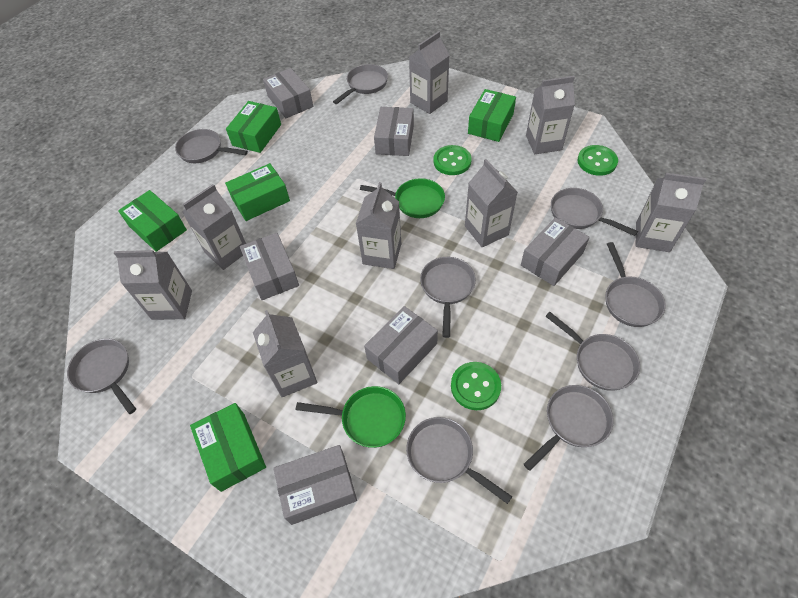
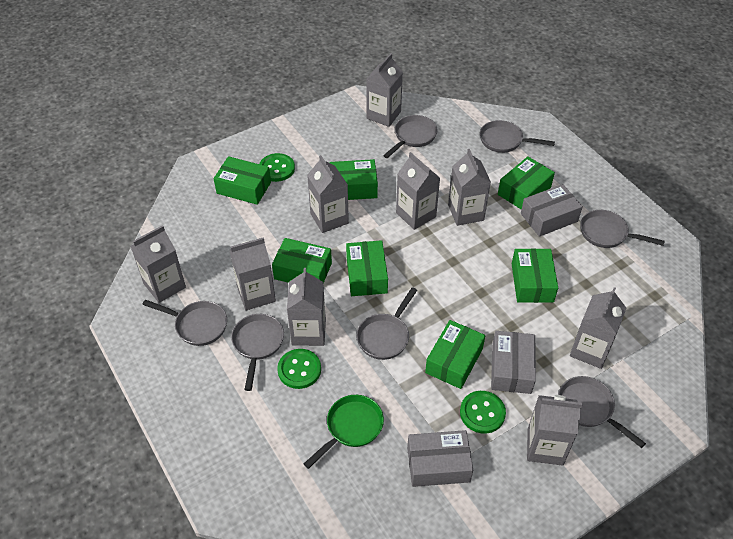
green box: [118,190,187,252] [190,403,266,492] [225,163,290,221] [226,101,281,153] [468,89,516,142] = 5 -> [214,156,271,205] [272,238,332,283] [330,159,378,200] [346,240,388,296] [425,320,485,389] [498,156,555,209] [512,248,558,303] = 7
green pan: [296,386,406,448] [360,178,445,218] = 2 -> [304,395,384,469] = 1
grey box: [240,233,299,300] [263,68,313,118] [273,445,357,525] [364,306,438,384] [374,107,414,156] [521,217,590,286] = 6 -> [407,430,473,487] [491,331,536,394] [521,184,583,237] = 3
grey carton: [114,250,192,320] [182,184,246,270] [253,310,317,397] [356,182,401,269] [409,31,450,114] [465,159,518,247] [526,76,575,154] [635,173,706,252] = 8 -> [130,225,186,303] [230,237,276,311] [287,268,326,346] [307,155,349,233] [366,53,403,127] [396,152,440,230] [448,149,491,226] [527,395,583,466] [570,287,626,369] = 9
grey pan: [67,338,136,414] [175,129,248,163] [333,64,388,104] [406,417,512,504] [420,257,476,338] [524,385,614,471] [545,312,640,391] [551,188,638,236] [605,242,666,327] = 9 -> [142,300,227,346] [231,314,284,391] [357,287,417,360] [383,115,437,158] [480,120,555,153] [558,376,646,448] [581,210,665,248] = 7

